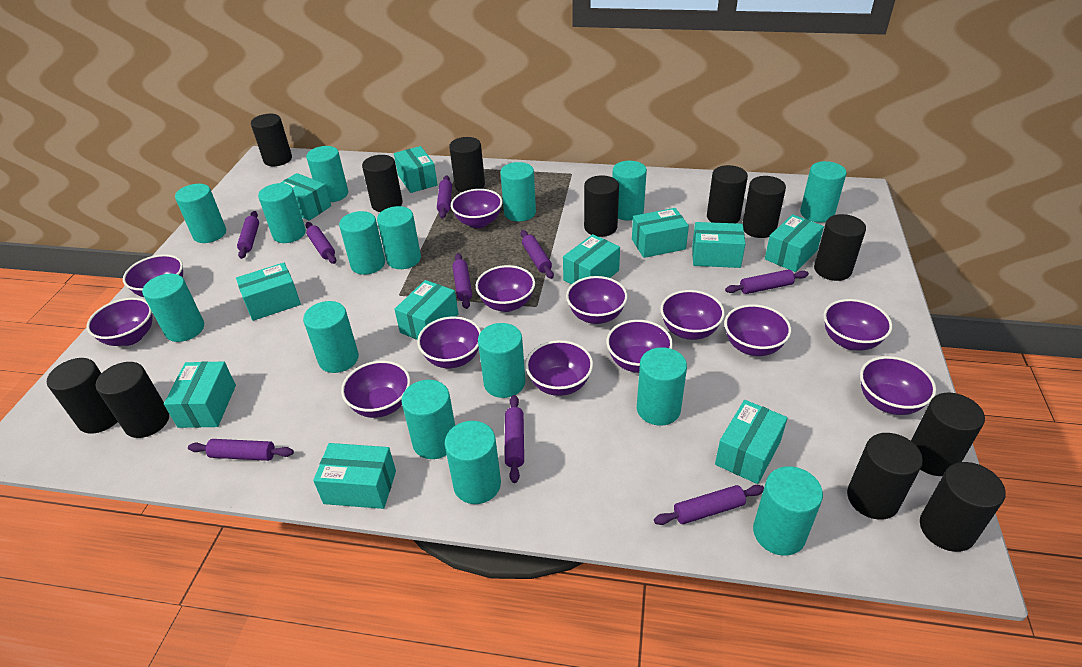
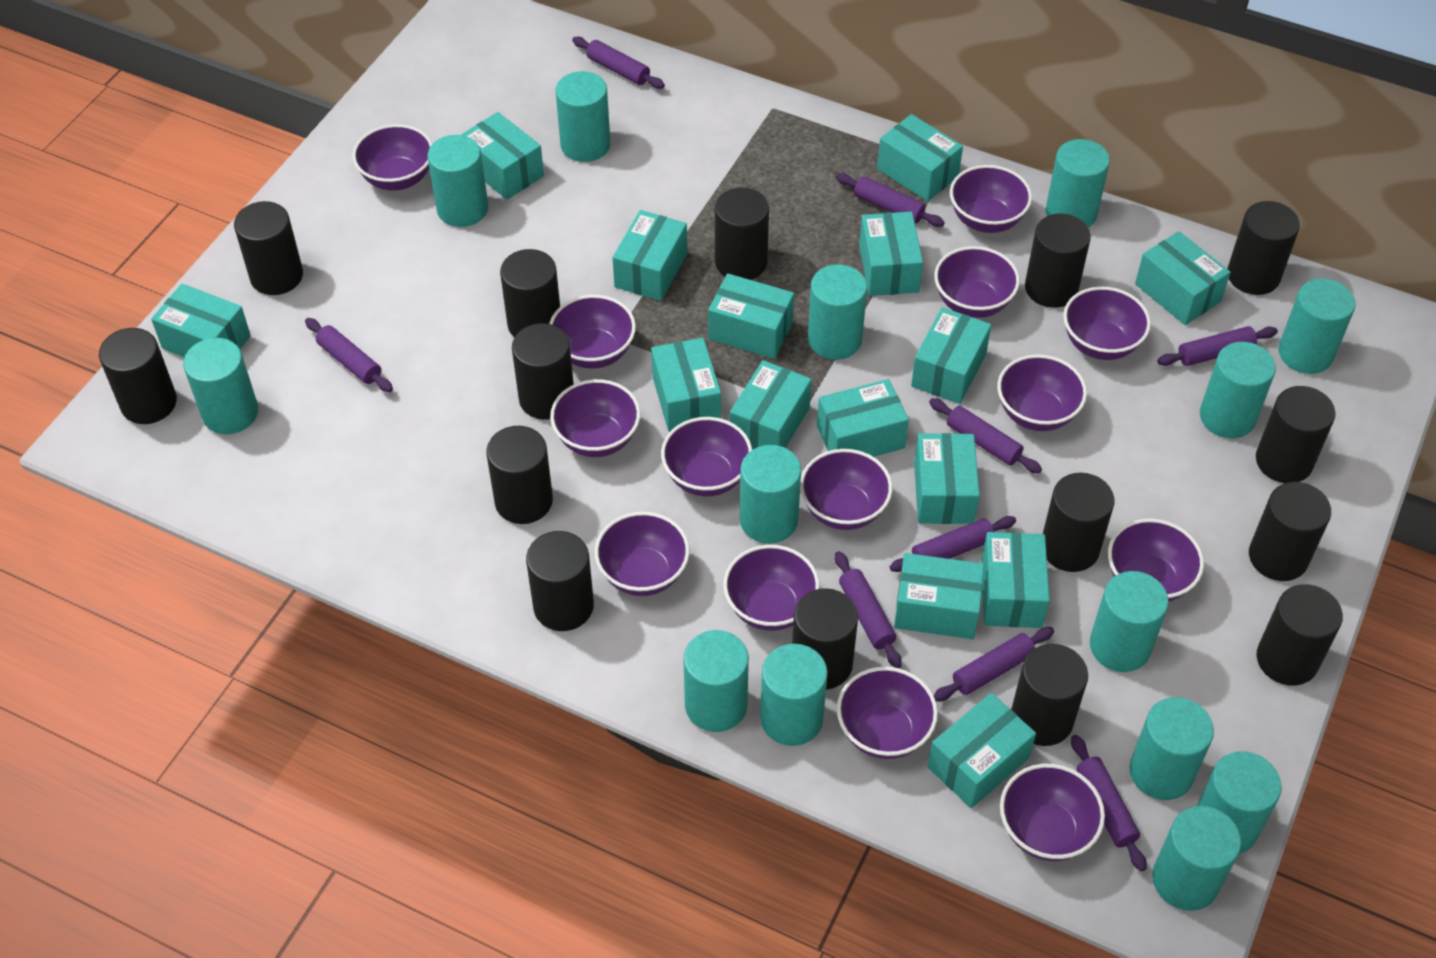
black cylinder: [47,358,118,433] [96,362,169,438] [251,114,292,166] [362,155,403,212] [449,137,485,192] [584,175,619,237] [707,165,748,223] [742,176,786,238] [814,214,866,281] [847,433,923,520] [911,393,985,476] [920,462,1006,552] = 12 -> [99,328,177,424] [234,201,303,295] [486,426,553,524] [500,249,560,338] [512,323,574,420] [526,531,594,631] [715,188,769,280] [792,588,858,690] [1011,644,1088,746] [1025,214,1091,308] [1043,473,1114,572] [1228,201,1300,295] [1249,482,1331,581] [1256,386,1335,483] [1257,584,1343,686] = 15
purple bowl: [86,298,153,346] [123,254,183,297] [341,361,410,418] [417,316,481,368] [451,189,503,228] [476,265,535,312] [525,340,593,396] [566,276,628,324] [606,320,673,373] [660,290,725,340] [724,304,791,356] [823,299,892,351] [860,356,936,415] = 13 -> [352,124,432,191] [549,295,636,369] [550,379,641,457] [595,512,690,596] [661,417,752,496] [723,545,820,631] [800,449,893,530] [837,667,938,759] [934,246,1020,318] [950,165,1032,233] [997,354,1087,431] [1000,764,1105,861] [1063,287,1151,360] [1108,519,1204,601] = 14
turquoise box: [164,361,236,428] [236,263,301,321] [281,173,331,221] [313,443,396,509] [394,146,438,193] [394,280,458,340] [563,234,620,284] [632,208,689,258] [692,222,745,268] [715,400,788,484] [765,214,824,272] = 11 -> [151,284,251,357] [461,112,544,200] [612,210,687,301] [651,338,721,432] [708,273,794,359] [730,360,812,450] [817,379,909,457] [859,212,923,296] [877,114,963,201] [894,553,984,639] [911,307,991,404] [914,433,980,524] [927,693,1036,808] [981,532,1050,628] [1135,231,1231,325] = 15
turquoise cylinder: [142,274,204,342] [175,184,226,243] [258,183,306,243] [303,301,359,373] [306,146,348,202] [339,211,385,275] [377,206,421,269] [401,380,455,459] [445,421,501,504] [478,323,526,398] [500,162,536,222] [612,161,647,221] [637,347,687,426] [753,466,823,556] [800,161,847,223] = 15 -> [183,338,258,434] [428,135,488,227] [555,71,611,162] [684,630,749,732] [740,445,801,544] [760,644,828,746] [808,264,867,360] [1046,139,1110,228] [1090,571,1169,672] [1129,697,1214,800] [1152,806,1241,911] [1196,751,1282,854] [1200,342,1276,438] [1278,278,1356,374] = 14

